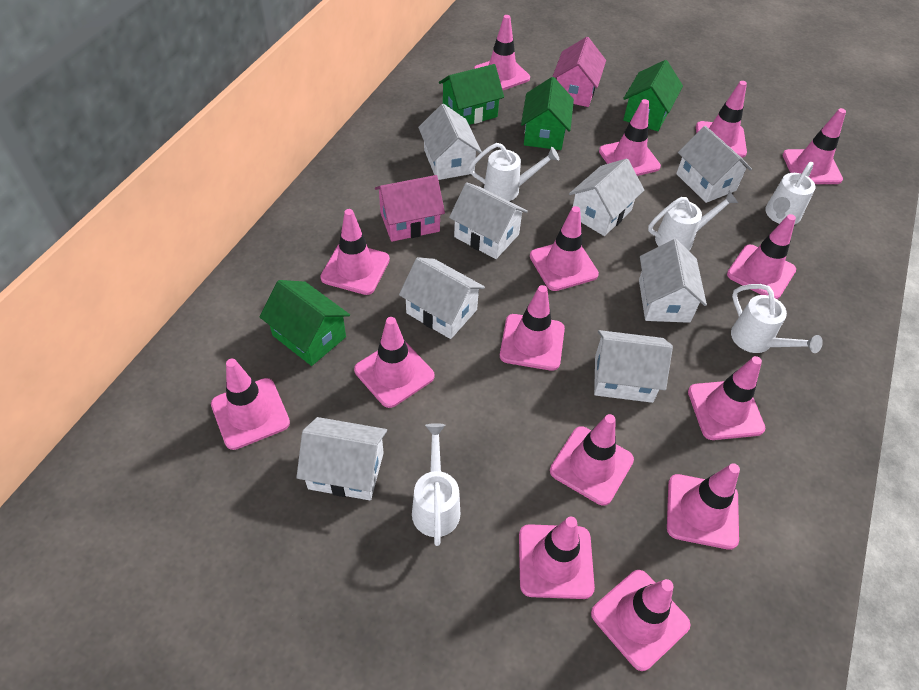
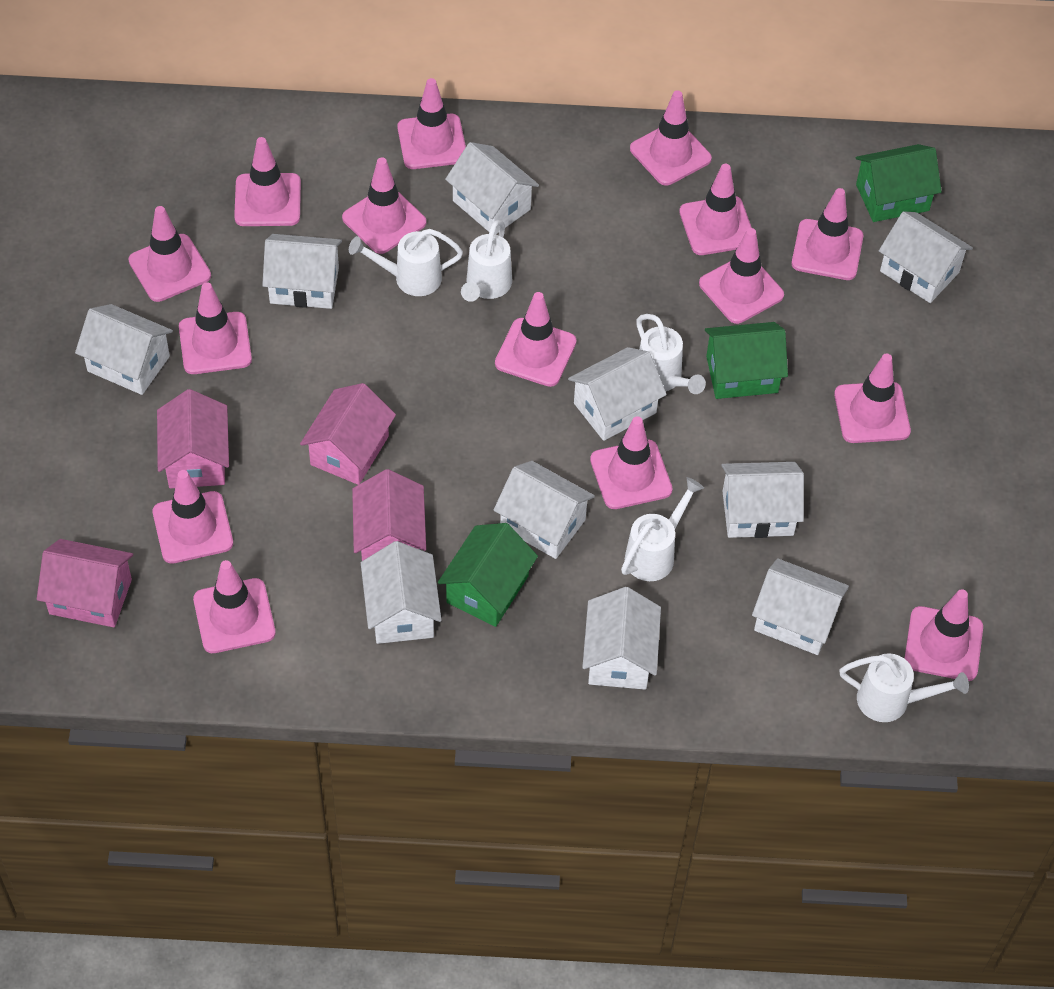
green house: [260,280,350,366] [439,64,504,125] [521,77,574,150] [623,60,683,131] = 4 -> [438,523,538,627] [705,322,788,399] [856,144,942,222] = 3
pink house: [375,175,445,242] [552,37,606,107] = 2 -> [37,539,133,627] [157,389,229,489] [300,383,396,485] [352,469,426,561] = 4
white house: [296,417,387,500] [399,257,485,339] [418,104,482,180] [449,182,528,259] [569,158,644,236] [594,330,673,403] [639,239,707,323] [676,126,752,203] = 8 -> [75,304,173,395] [262,234,342,309] [361,541,442,644] [445,142,539,235] [494,461,595,559] [568,347,667,441] [582,587,661,690] [722,462,804,538] [752,558,849,655] [879,211,973,303] = 10

